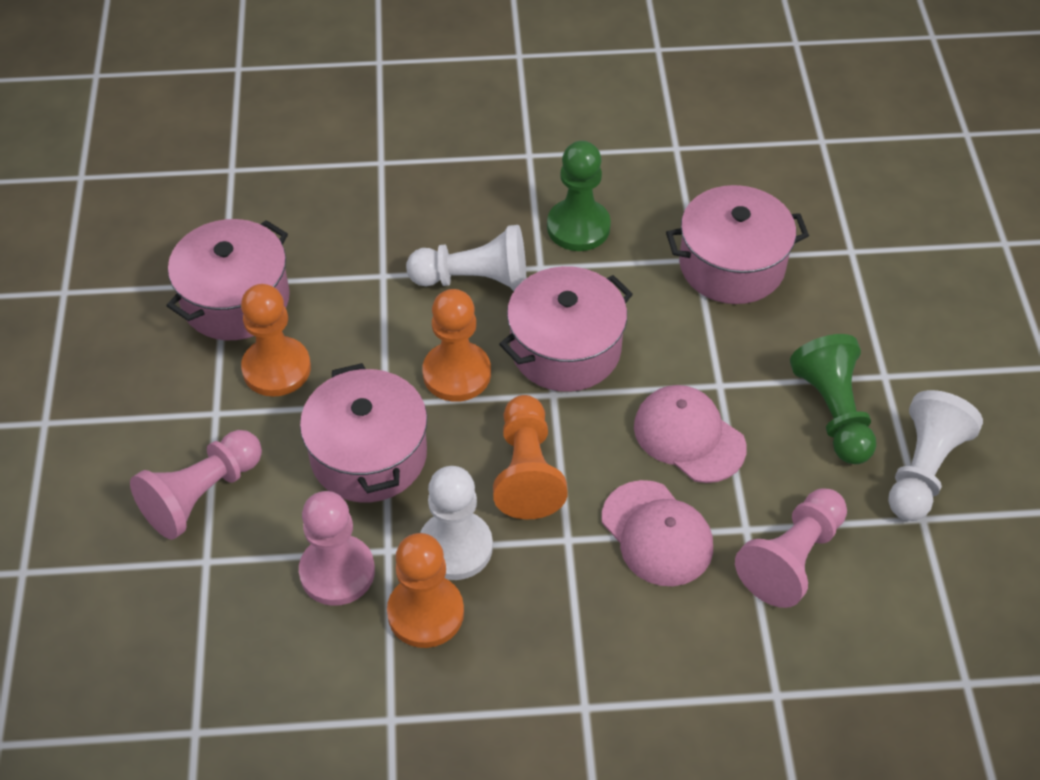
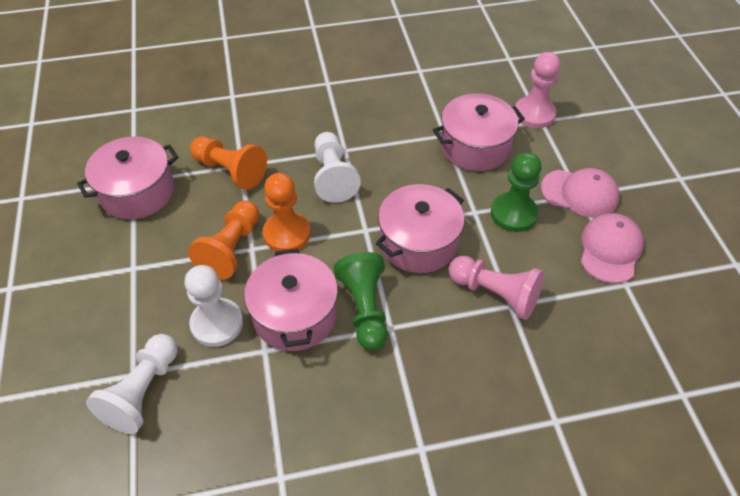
orange pawn: [241,284,311,397] [387,533,464,648] [422,289,491,402] [493,395,568,520] = 4 -> [188,201,259,280] [190,137,267,190] [263,173,310,251] = 3
pink pawn: [130,430,262,540] [299,491,375,606] [735,489,847,608] = 3 -> [449,256,544,320] [515,52,560,128] = 2

